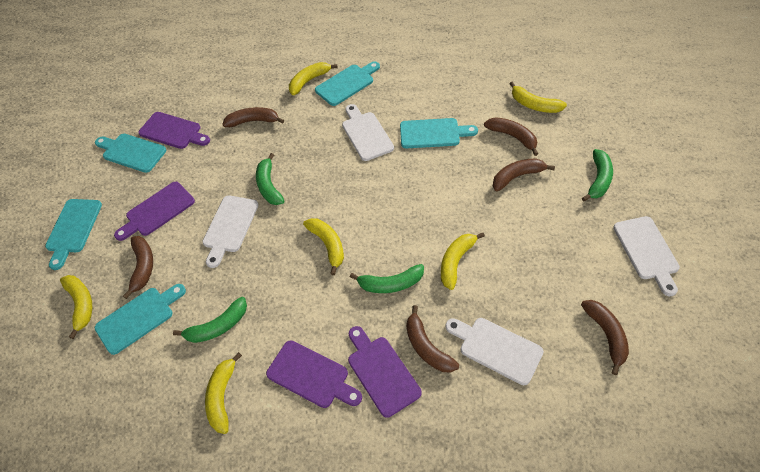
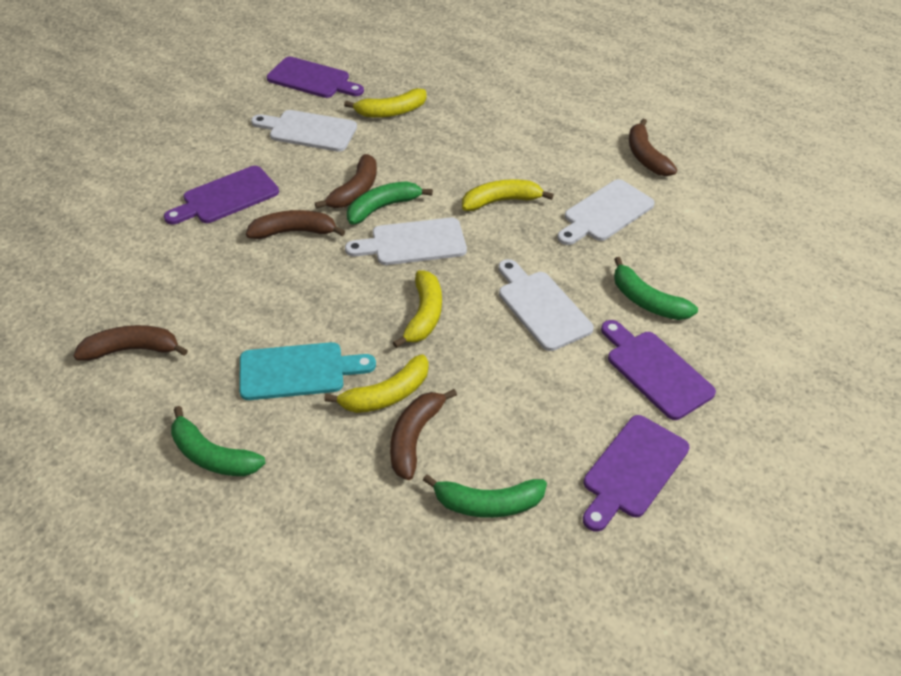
brown banana: [123,236,153,299] [222,107,284,127] [406,305,459,373] [484,117,538,156] [493,158,555,191] [581,300,629,375] = 6 -> [74,325,188,361] [246,210,345,239] [315,154,377,209] [390,389,457,480] [629,119,677,176] = 5
turquoise cutting board: [45,199,102,270] [95,134,166,173] [95,284,186,355] [315,61,380,106] [400,118,478,148] = 5 -> [239,342,376,400] = 1
yellow banana: [60,275,92,339] [205,352,242,434] [289,62,338,95] [303,218,344,275] [441,233,485,290] [509,81,567,113] = 6 -> [324,354,429,413] [344,88,426,118] [393,270,442,348] [462,179,554,211] = 4

